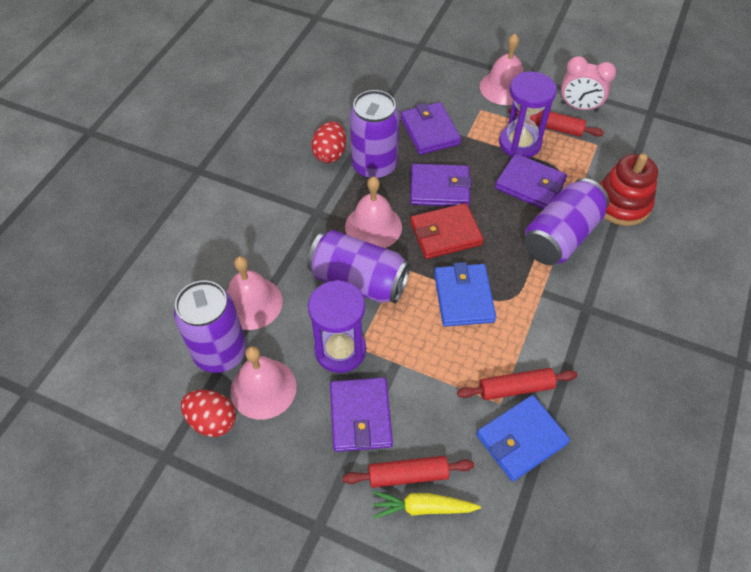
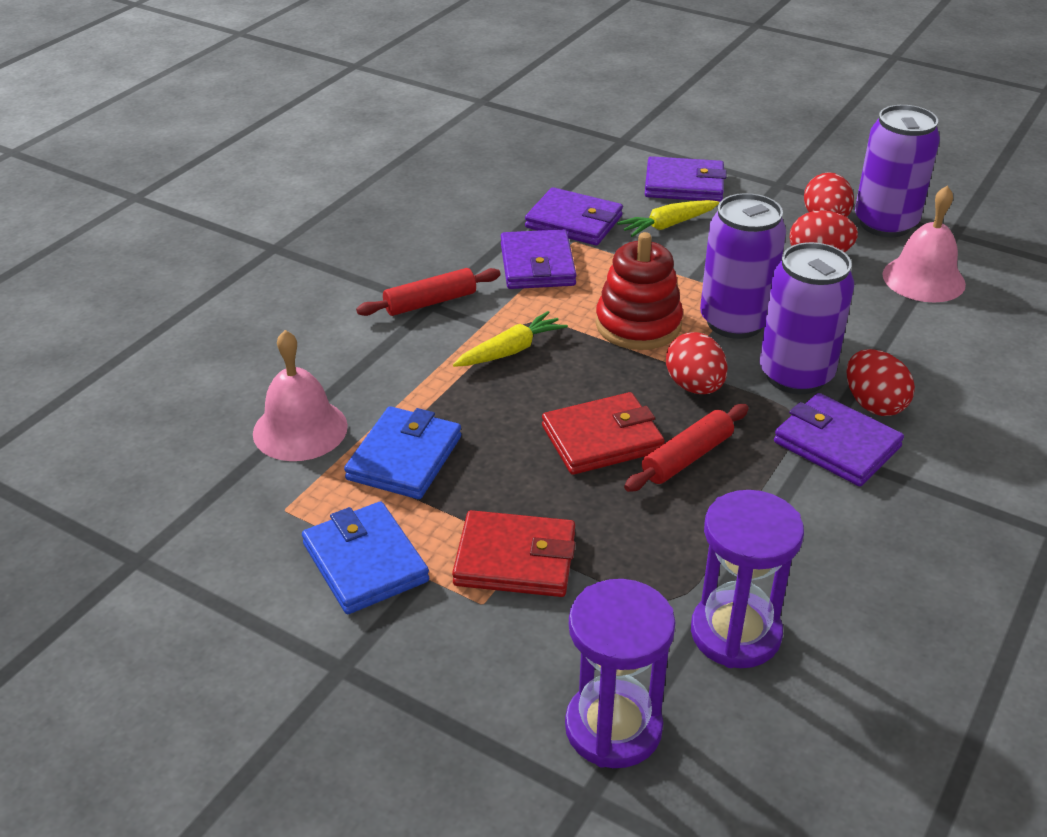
pink bell: [226,256,283,330] [230,346,297,420] [345,177,402,248] [480,34,524,105] = 4 -> [253,330,348,461] [883,186,966,302] = 2
pink clock: [561,56,616,112] = 1 -> none = 0
purple can: [174,281,246,373] [307,230,411,304] [350,90,399,180] [524,178,609,265] = 4 -> [700,193,786,339] [759,242,854,394] [855,105,940,237] = 3
red egg: [181,390,236,437] [311,121,346,163] = 2 -> [666,332,728,394] [790,210,858,252] [804,172,854,217] [847,349,915,416] = 4
red rolling pin: [343,456,474,488] [457,368,577,400] [508,108,604,137] = 3 -> [356,268,501,316] [624,404,749,492] = 2
red wallet: [410,203,484,259] = 1 -> [452,510,575,597] [542,392,665,475] = 2
yellow carrot: [373,491,481,519] = 1 -> [453,311,568,367] [617,200,720,237] = 2

